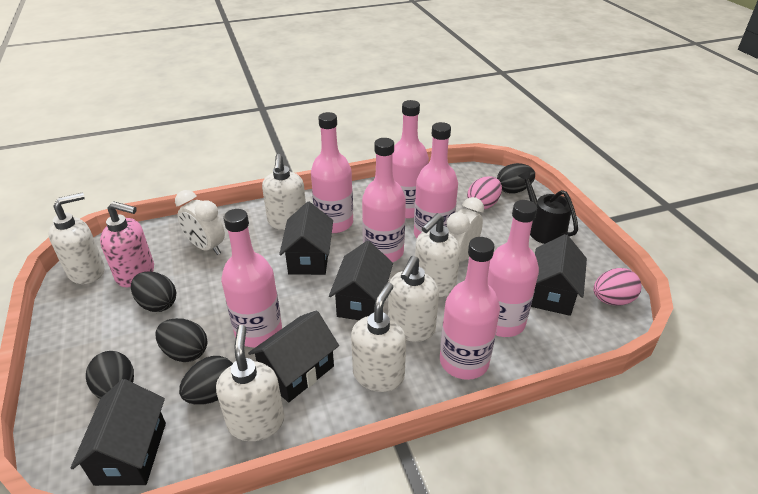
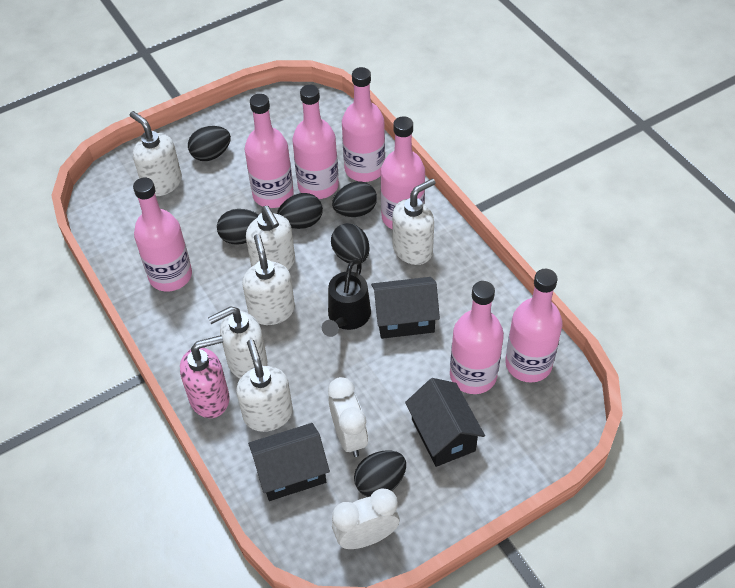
black egg: [86,351,134,399] [131,272,176,312] [155,318,207,362] [179,356,233,405] [497,163,535,194] = 5 -> [188,126,231,161] [217,209,259,245] [277,193,323,229] [331,223,370,263] [332,181,377,217] [354,450,406,497] = 6
black house: [70,379,166,486] [248,310,339,402] [279,202,333,275] [329,241,393,320] [531,234,587,316] = 5 -> [248,423,330,501] [371,277,440,339] [405,378,485,467] = 3
pink egg: [467,176,502,209] [593,268,642,305] = 2 -> none = 0

